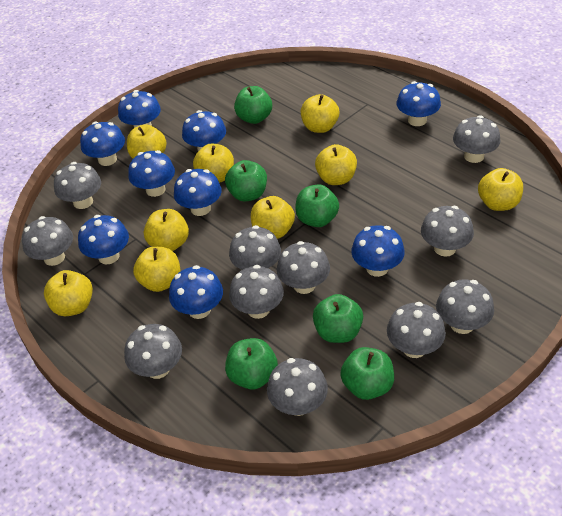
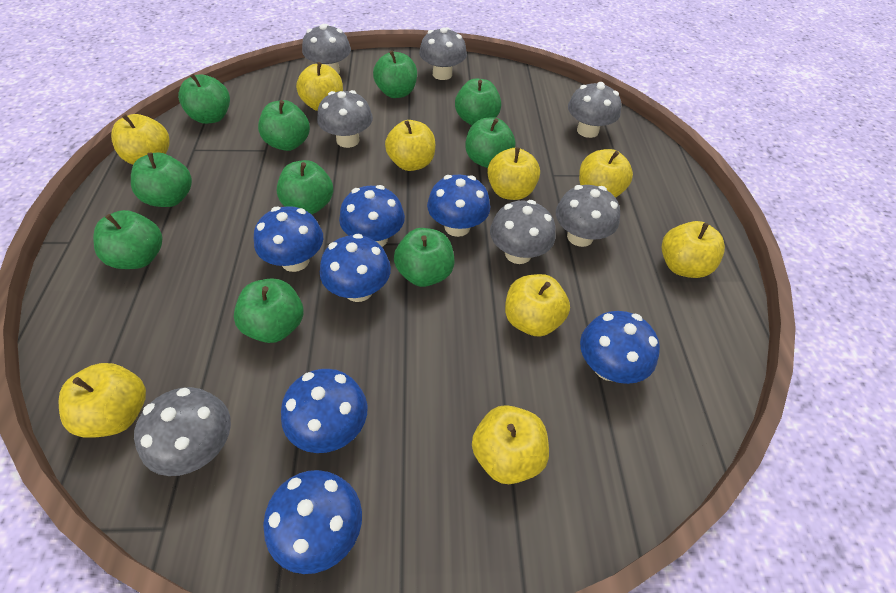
blue mushroom: [78,215,129,265] [80,122,125,166] [118,90,161,128] [128,150,175,197] [169,265,223,319] [174,169,222,216] [182,110,226,151] [351,225,405,277] [397,81,441,126] = 9 -> [254,206,323,272] [263,470,362,574] [281,369,368,453] [320,234,391,302] [339,185,405,247] [427,175,490,237] [580,311,660,384] = 7
green apple: [225,160,267,201] [225,338,278,389] [234,86,272,124] [295,184,339,227] [313,294,363,343] [340,347,394,400] = 6 -> [93,210,162,269] [131,152,192,207] [178,74,230,124] [234,278,303,343] [258,100,310,151] [277,160,333,214] [373,50,417,98] [394,228,454,287] [455,79,501,125] [466,118,515,168] = 10
grey mushroom: [22,216,73,266] [54,162,101,209] [124,324,182,379] [229,225,281,270] [229,265,284,319] [267,358,328,416] [277,241,330,294] [387,302,446,358] [421,206,474,257] [436,279,494,334] [453,115,500,163] = 11 -> [134,387,231,476] [302,24,351,74] [317,90,373,148] [419,27,467,80] [490,200,555,264] [556,185,620,247] [568,82,621,138] = 7

